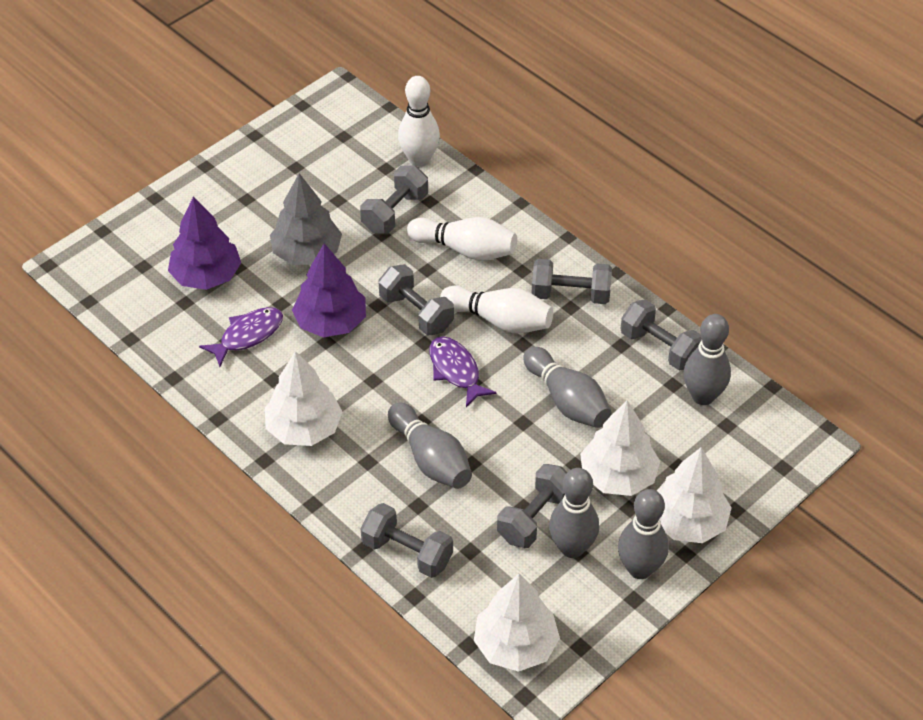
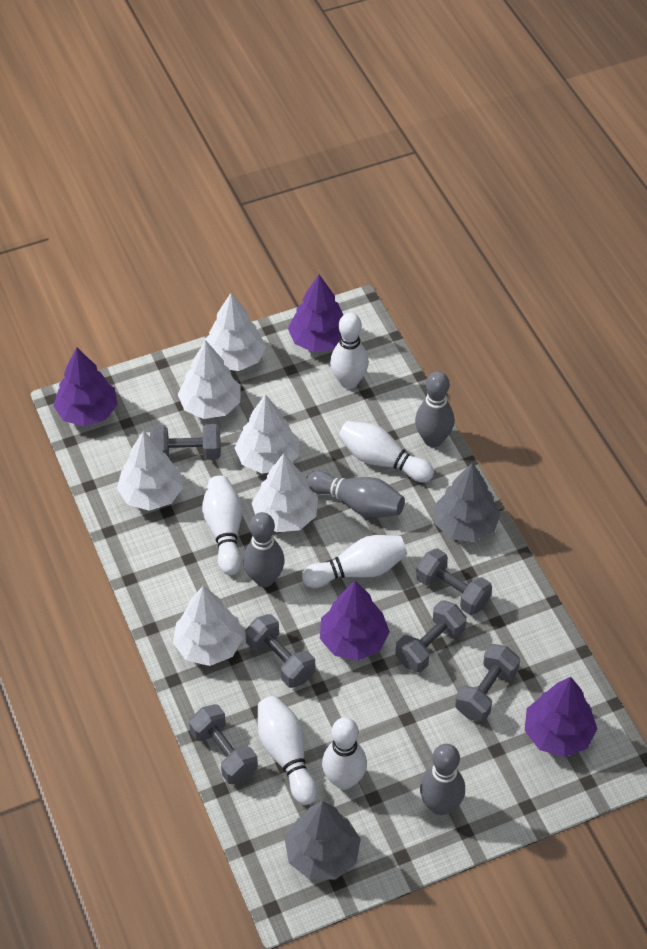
grey bowling pin: [388,403,472,489] [523,347,612,428] [549,468,599,558] [618,489,669,579] [684,314,731,405] = 5 -> [243,512,285,587] [306,470,405,518] [415,371,454,447] [420,744,465,815] = 4
grey tree: [270,173,342,265] = 1 -> [285,801,361,879] [434,463,501,542] = 2
purple fish: [199,307,283,367] [429,337,496,407] = 2 -> none = 0
purple tree: [168,196,241,290] [292,243,366,337] = 2 -> [53,348,118,426] [288,275,343,352] [320,581,390,661] [525,677,597,757] = 4
white bowling pin: [398,76,440,167] [407,217,517,261] [440,285,553,333] = 3 -> [202,476,242,575] [258,696,318,805] [302,535,407,588] [322,717,367,790] [330,313,369,389] [338,421,434,482] = 6
white tree: [265,351,343,446] [474,574,560,672] [580,400,660,496] [657,447,732,543] = 4 -> [117,431,183,511] [173,586,244,666] [178,340,241,419] [205,293,266,371] [235,394,299,474] [252,453,318,532] = 6

